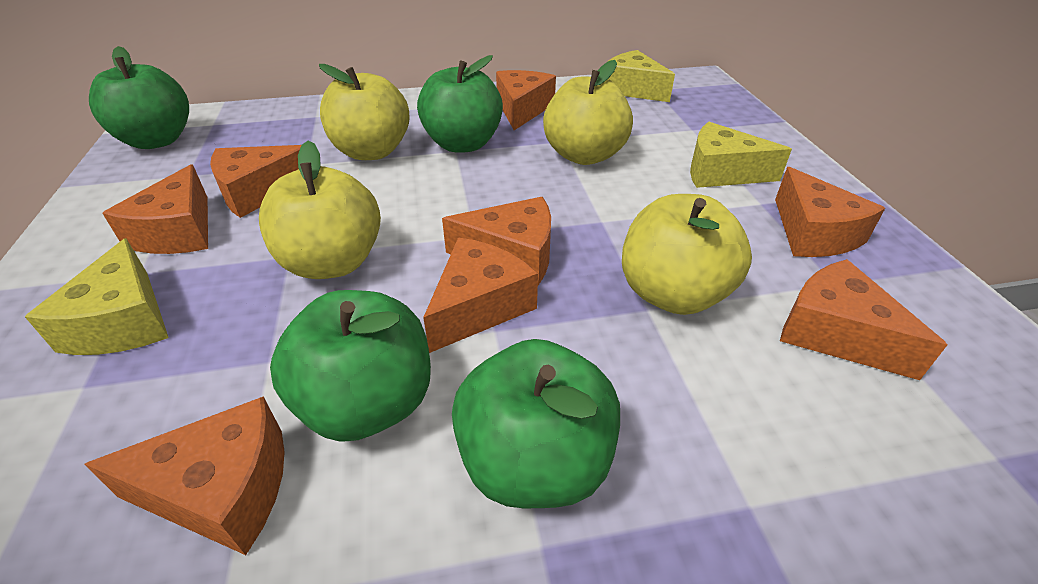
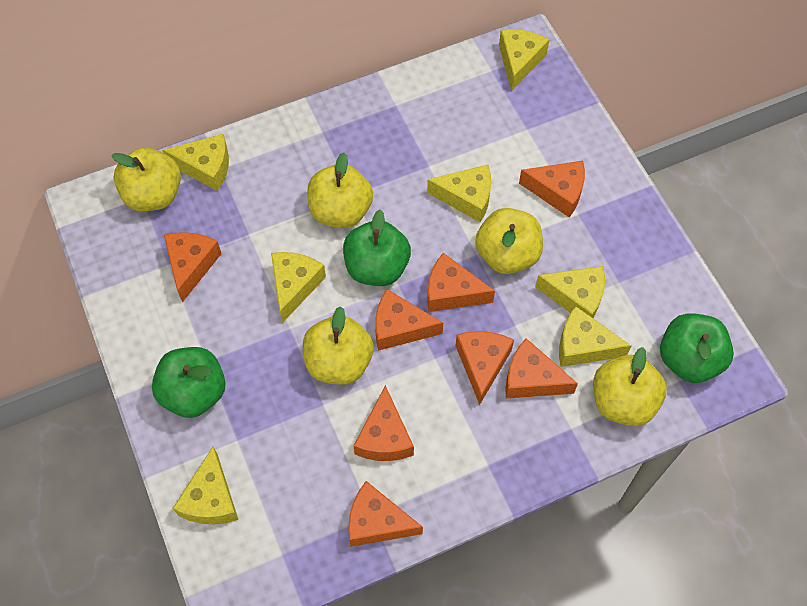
green apple: [89,46,189,149] [270,290,431,442] [417,55,503,153] [452,339,620,508] = 4 -> [152,347,226,418] [343,210,411,286] [660,313,734,383] = 3
yellow apple: [259,141,381,279] [319,64,410,160] [543,60,633,165] [622,194,752,315] = 4 -> [112,147,181,211] [303,306,374,385] [307,153,373,228] [475,208,543,274] [593,347,667,426] = 5
yellow cheese: [25,238,169,355] [606,50,675,102] [690,122,792,188] = 3 -> [162,134,229,191] [173,447,238,525] [271,252,326,323] [427,165,491,222] [499,29,549,91] [535,266,605,318] [559,306,631,367] = 7

